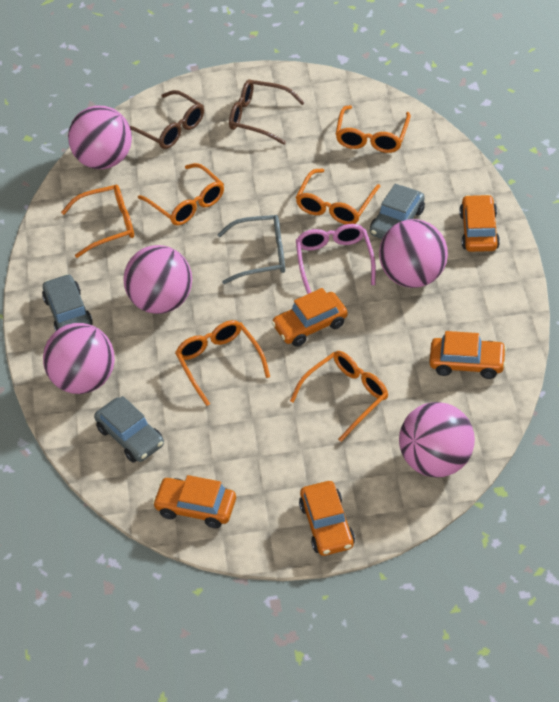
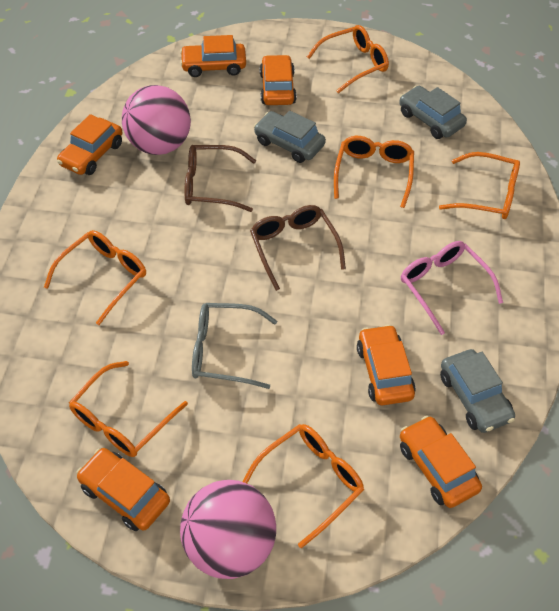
orange car: [152,475,236,528] [272,288,348,347] [299,481,355,556] [429,331,507,379] [459,194,500,252] = 5 -> [57,114,122,175] [76,448,170,531] [180,35,246,77] [260,55,297,105] [357,324,416,405] [400,416,482,508] = 6
pink ball: [43,323,115,394] [68,106,132,169] [123,245,192,314] [379,219,448,288] [399,402,475,477] = 5 -> [122,85,191,155] [180,480,276,579] = 2

